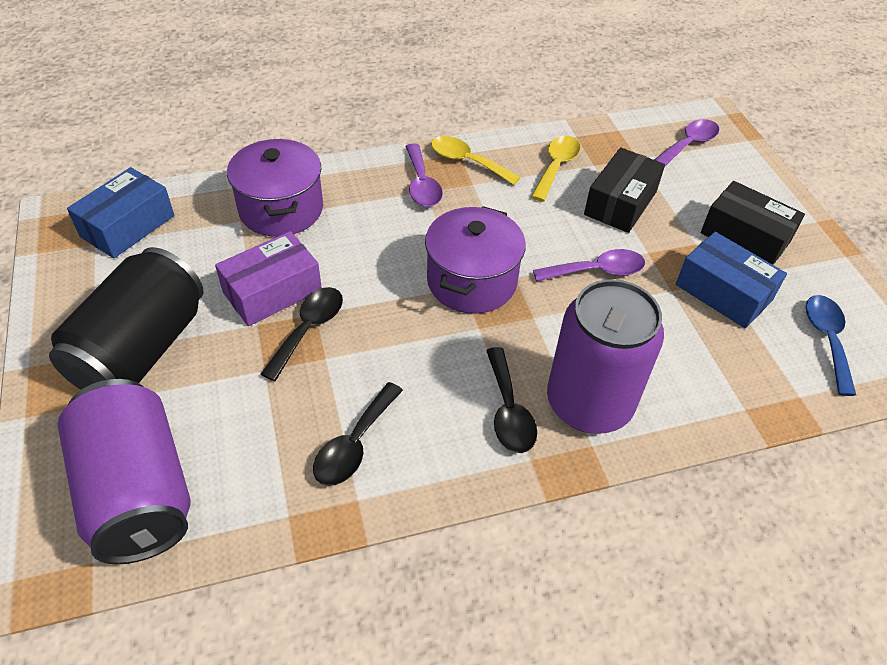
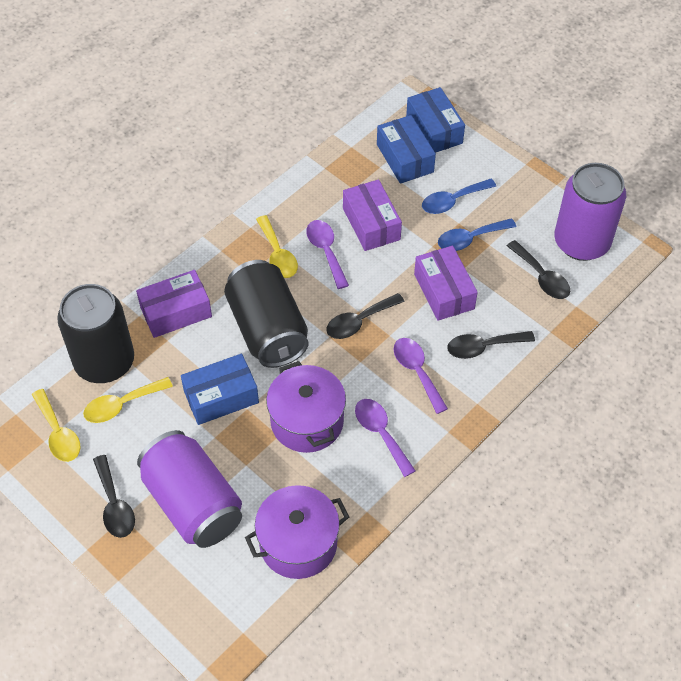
black box: [584,147,665,233] [701,181,805,265] = 2 -> none = 0
black can: [49,247,203,390] = 1 -> [57,284,134,383] [224,260,309,368] = 2
black spoon: [261,287,343,381] [313,382,403,486] [486,347,537,453] = 3 -> [93,455,135,538] [326,293,405,339] [447,331,535,359] [507,240,570,299] = 4
blue box: [67,167,174,258] [676,232,787,328] = 2 -> [181,354,259,425] [377,115,436,184] [406,87,465,153] = 3
blue spoon: [806,295,856,396] = 1 -> [422,179,496,214] [438,218,516,251] = 2
purple box: [215,231,322,326] = 1 -> [136,270,212,338] [343,179,402,251] [414,246,478,321] = 3
yellow spoon: [431,136,521,185] [531,136,580,202] = 2 -> [32,389,80,462] [83,377,173,423] [256,215,298,278] = 3

